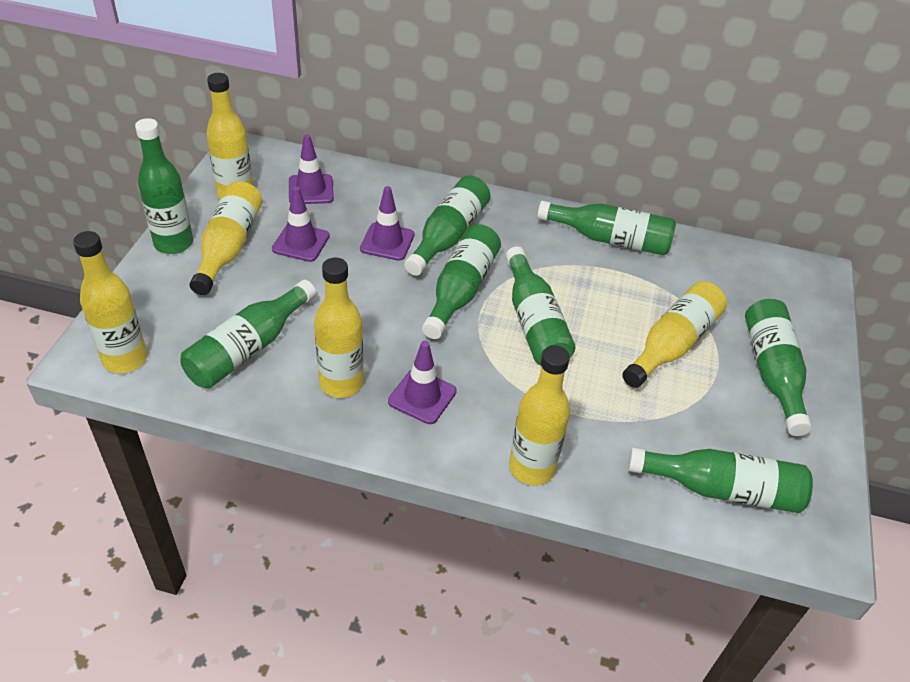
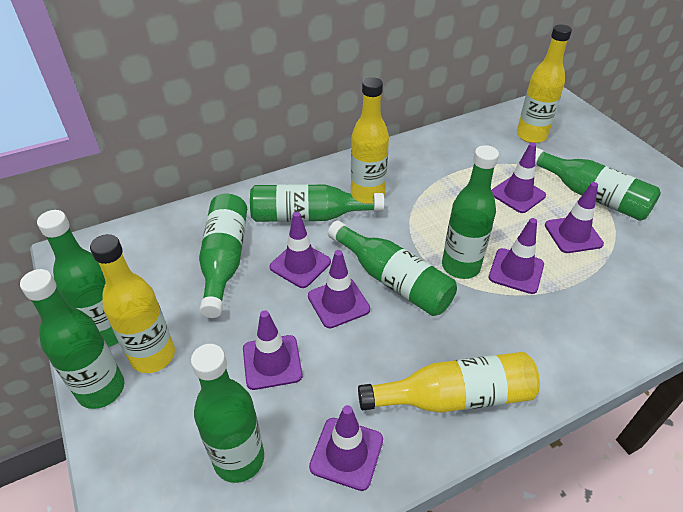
purple traffic cone: [272,186,330,262] [289,134,334,204] [360,186,414,261] [388,341,457,424] = 4 -> [243,310,303,390] [270,212,331,288] [308,250,370,329] [309,405,383,491] [489,218,544,294] [491,143,546,213] [545,182,604,253] = 7
yellow bottle: [73,231,147,373] [190,181,263,295] [206,73,253,200] [314,258,364,398] [509,345,570,485] [622,281,727,388] = 6 -> [90,234,175,373] [351,77,389,195] [358,352,540,413] [517,25,572,143] = 4

